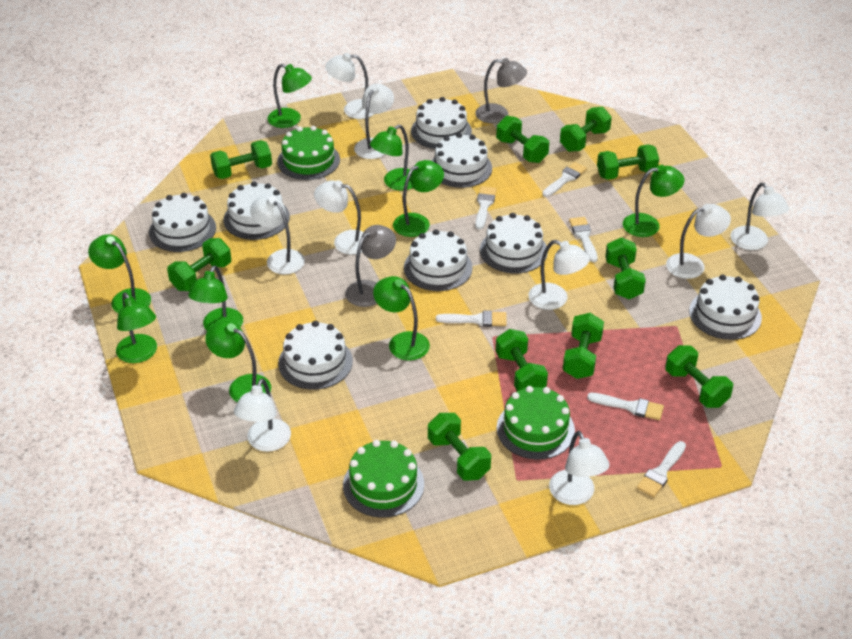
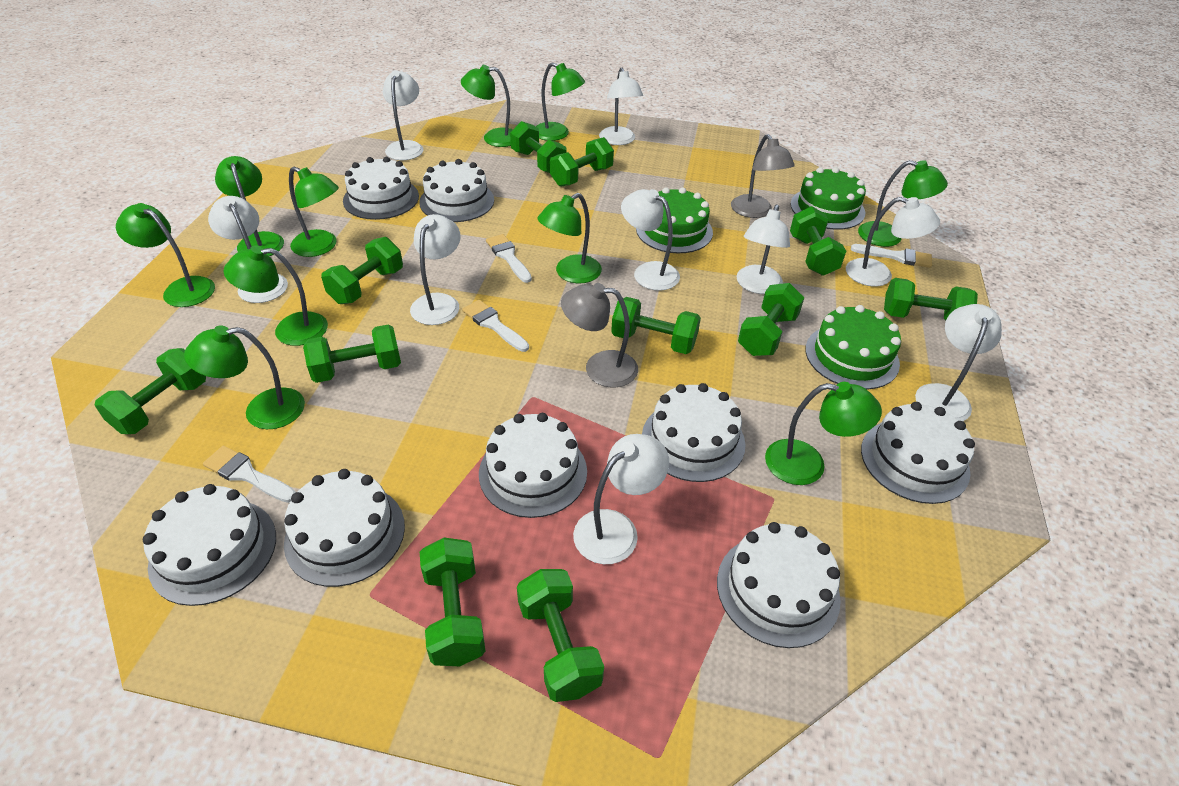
green dumbbell: [167,238,231,291] [210,140,272,179] [428,413,491,481] [495,329,548,391] [496,116,549,163] [560,107,612,152] [563,313,604,379] [597,145,659,180] [605,237,646,299] [665,345,733,408] = 10 -> [94,348,206,434] [303,324,401,383] [321,237,403,304] [420,538,485,666] [510,121,566,173] [517,569,604,702] [550,137,614,187] [611,297,701,354] [738,283,804,356] [790,206,846,276] [884,278,978,321] = 11
green lamp: [88,234,151,313] [116,292,157,363] [188,265,243,331] [205,321,271,403] [267,64,312,128] [370,125,413,191] [373,276,430,360] [393,160,444,237] [623,165,684,237] = 9 -> [116,203,215,307] [184,326,305,429] [215,156,284,256] [224,246,328,346] [289,166,339,257] [461,65,513,147] [536,62,585,141] [537,193,602,283] [765,382,882,485] [858,160,948,247] = 10
white brush: [436,310,507,327] [475,186,497,229] [542,162,587,197] [569,217,598,262] [587,393,664,420] [637,441,686,497] = 6 -> [203,446,296,503] [462,300,529,352] [486,234,532,283] [851,244,932,268] = 4

